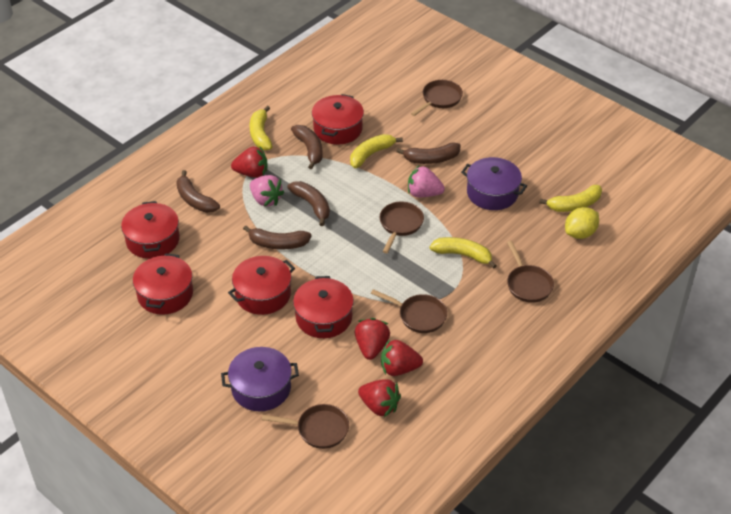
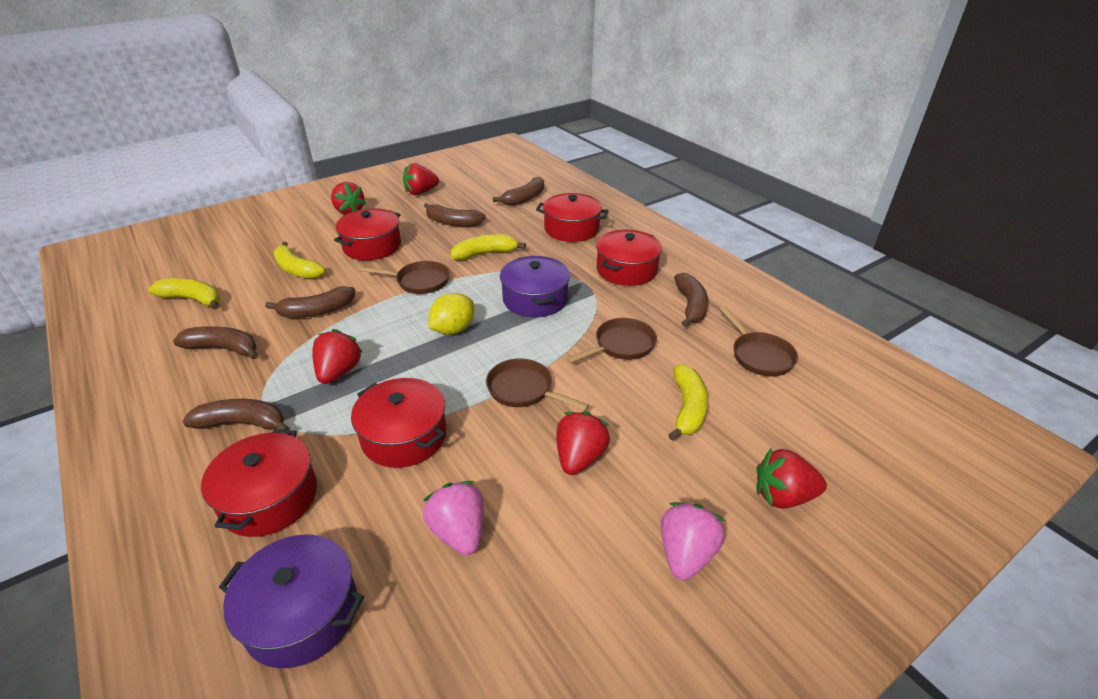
brown banana: [176,170,220,213] [243,225,311,249] [287,181,330,226] [291,125,323,169] [396,142,461,164] = 5 -> [173,326,258,360] [183,399,290,430] [265,286,355,318] [424,203,486,227] [493,177,544,206] [674,273,708,327] = 6
brown pan: [262,404,349,449] [371,289,447,333] [380,202,424,253] [411,80,463,116] [507,241,554,303] = 5 -> [360,261,450,294] [486,358,589,411] [566,318,657,363] [720,306,798,377] = 4
red strawberry: [231,147,268,178] [355,318,390,360] [358,379,401,417] [381,339,423,376] = 4 -> [312,329,363,384] [331,182,366,215] [403,163,439,195] [556,411,610,475] [756,448,827,509] = 5

